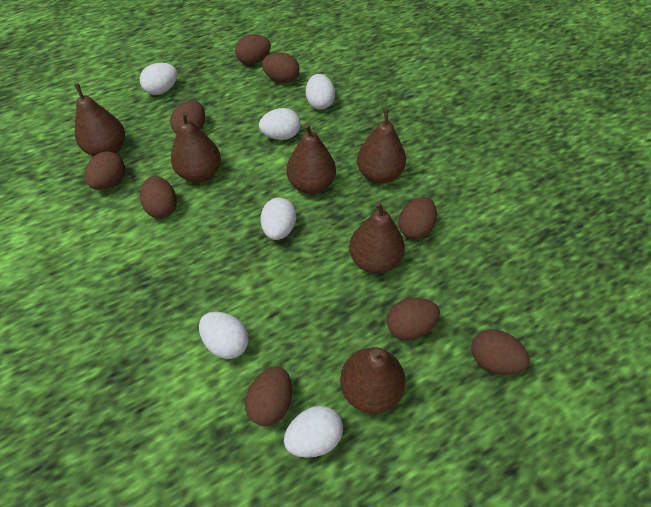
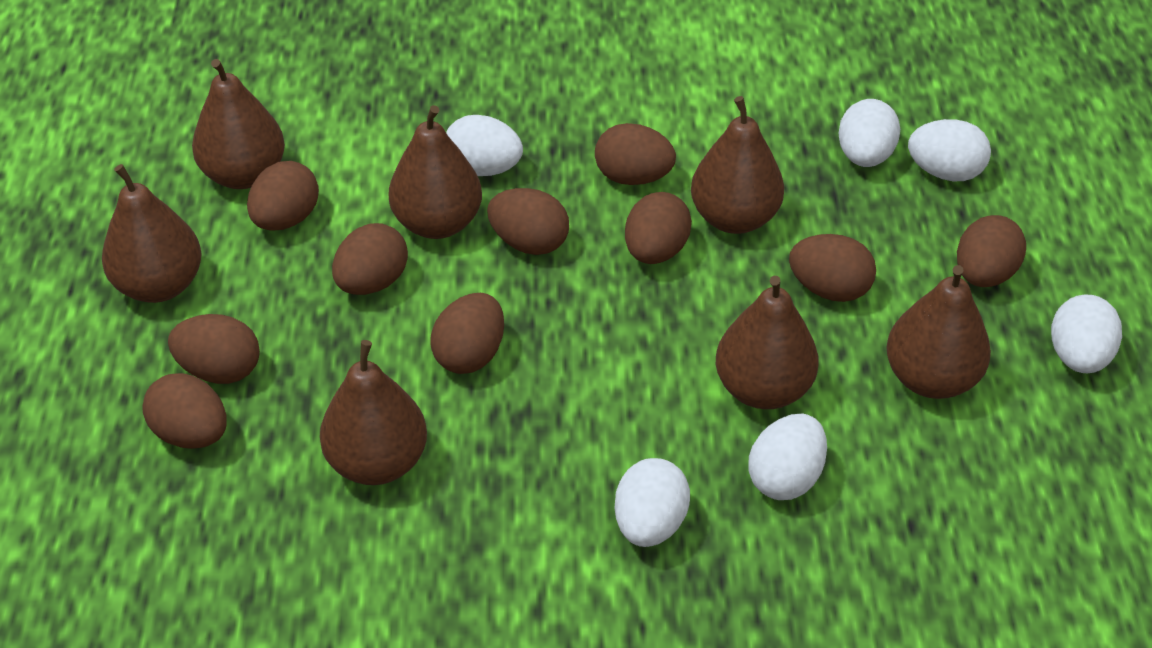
brown egg: [85,151,125,190] [140,176,177,218] [170,101,205,134] [235,34,271,65] [245,367,292,426] [262,53,299,83] [387,298,440,340] [398,197,437,240] [471,329,530,375] = 9 -> [142,373,227,449] [168,314,260,384] [247,161,319,231] [332,223,408,295] [430,293,504,374] [487,188,569,255] [595,123,676,185] [625,192,692,264] [789,234,876,302] [957,215,1026,287] = 10
brown pear: [74,83,125,156] [171,111,221,182] [286,123,336,194] [340,347,406,414] [349,201,405,274] [357,109,406,184] = 6 -> [102,164,202,303] [192,59,285,189] [320,340,427,485] [389,105,482,239] [691,96,784,234] [716,276,819,409] [886,265,991,399] = 7

